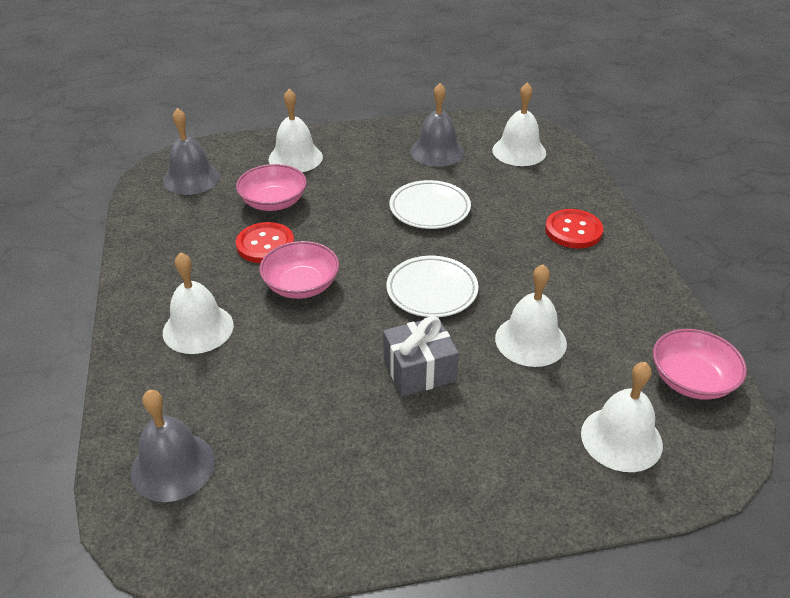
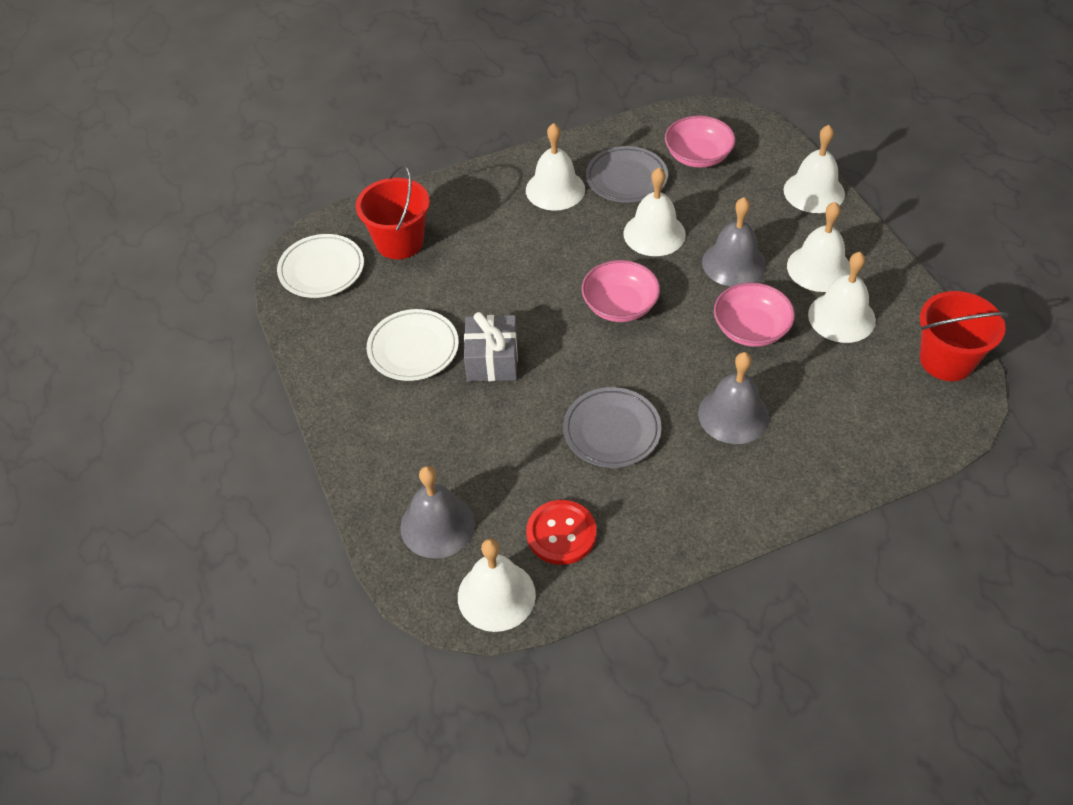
grey plate: none = 0 -> [563,387,662,468] [586,146,668,203] = 2
red bucket: none = 0 -> [356,165,430,259] [920,291,1008,381] = 2
red button: [236,222,294,263] [545,209,603,249] = 2 -> [526,500,596,565] = 1
white bell: [163,252,234,354] [269,89,323,172] [492,82,546,166] [495,264,567,367] [581,362,663,472] = 5 -> [458,539,536,632] [526,123,585,211] [624,168,686,256] [783,125,845,213] [787,202,850,292] [808,252,876,343] = 6

